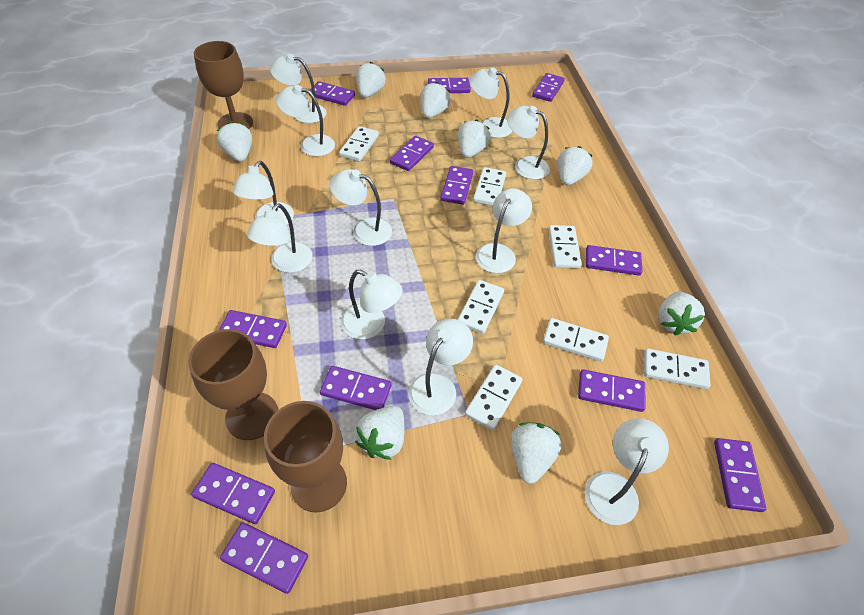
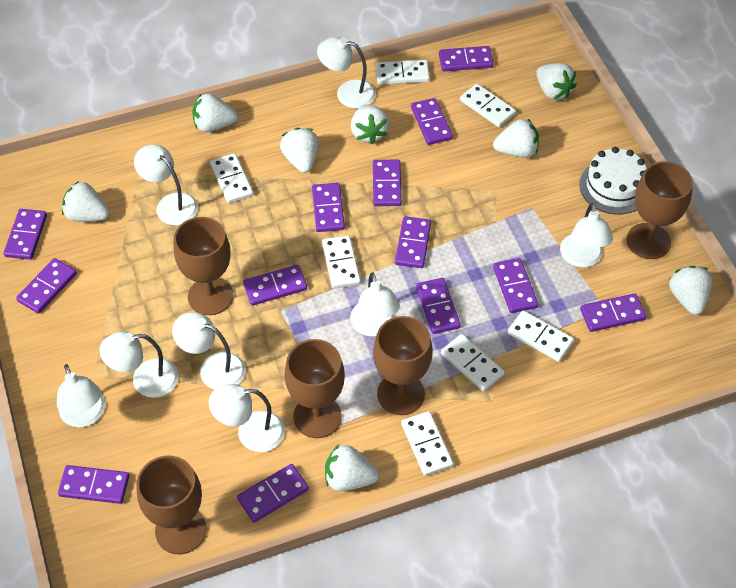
brown goblet: [188,329,278,440] [194,41,253,129] [264,401,347,513] = 3 -> [137,455,207,554] [174,217,233,315] [284,339,345,438] [373,316,433,415] [626,161,693,259] = 5
purple domino: [191,463,275,524] [219,310,287,348] [220,522,308,594] [309,81,355,106] [320,366,392,410] [390,136,434,171] [428,78,471,93] [440,166,473,205] [532,73,565,102] [578,369,646,412] [586,245,642,276] [714,438,767,512] = 12 -> [4,209,47,260] [16,258,77,314] [58,465,129,504] [237,464,309,523] [243,265,307,306] [312,183,345,232] [373,160,402,206] [395,216,431,268] [411,98,453,145] [416,278,461,334] [439,46,493,71] [493,258,538,313] [580,293,647,332] = 13
white cake: none = 0 -> [579,147,646,214] = 1
white lamp: [232,161,294,225] [247,203,313,273] [270,54,326,123] [276,85,335,156] [330,169,392,246] [341,270,402,339] [408,318,473,415] [469,68,512,138] [476,188,532,273] [507,106,550,179] [585,418,669,525] = 11 -> [57,364,105,427] [99,331,179,398] [134,144,198,225] [172,312,246,390] [209,384,285,452] [317,37,376,109] [350,272,400,337] [560,203,613,268] = 8

